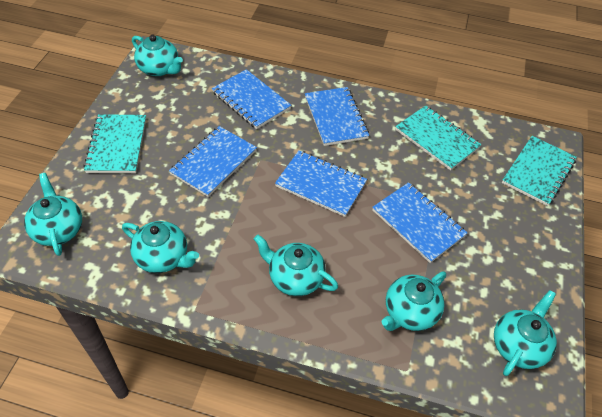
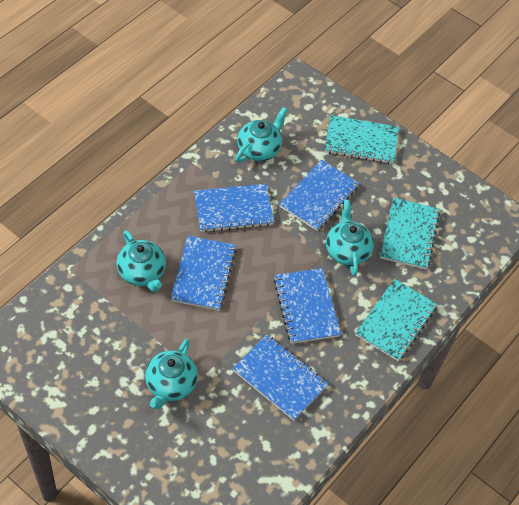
turquoise teapot: [24,173,82,256] [122,221,199,273] [132,35,183,76] [254,234,338,296] [381,271,446,331] [494,290,557,376] = 6 -> [116,230,166,292] [145,339,198,409] [235,107,288,162] [326,200,374,276] = 4

